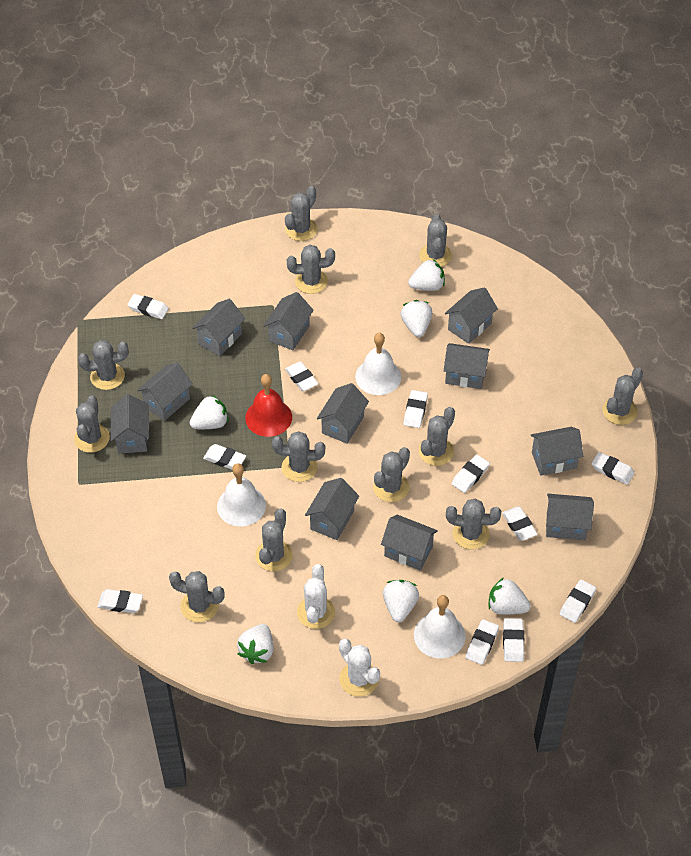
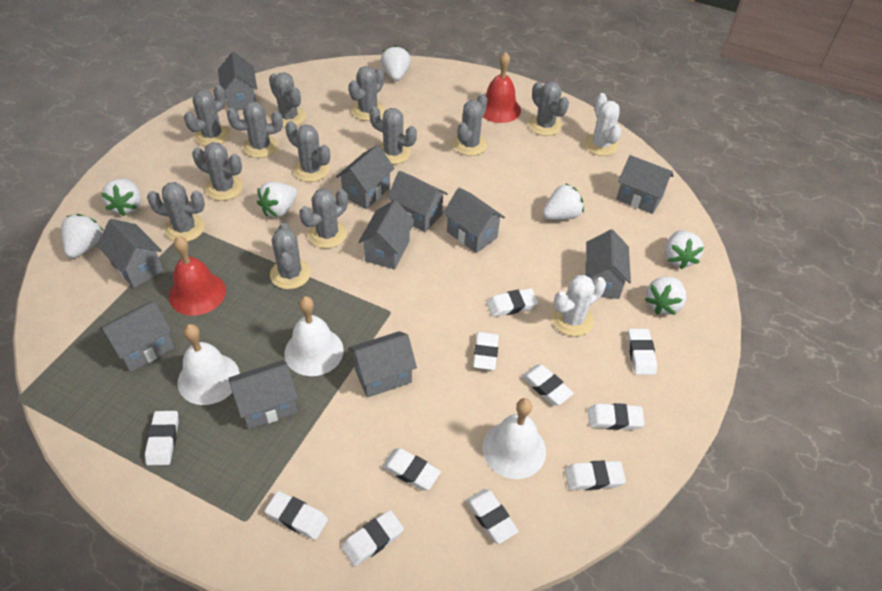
red bell: [245,374,292,437] = 1 -> [169,236,226,316] [483,52,521,123] = 2
white strawberry: [190,395,229,429] [237,624,274,664] [383,580,419,622] [400,300,432,337] [408,259,445,291] [488,577,531,615] = 6 -> [61,214,104,258] [101,178,141,216] [257,182,297,217] [381,45,411,81] [543,183,584,220] [644,277,686,315] [665,230,704,269] = 7

